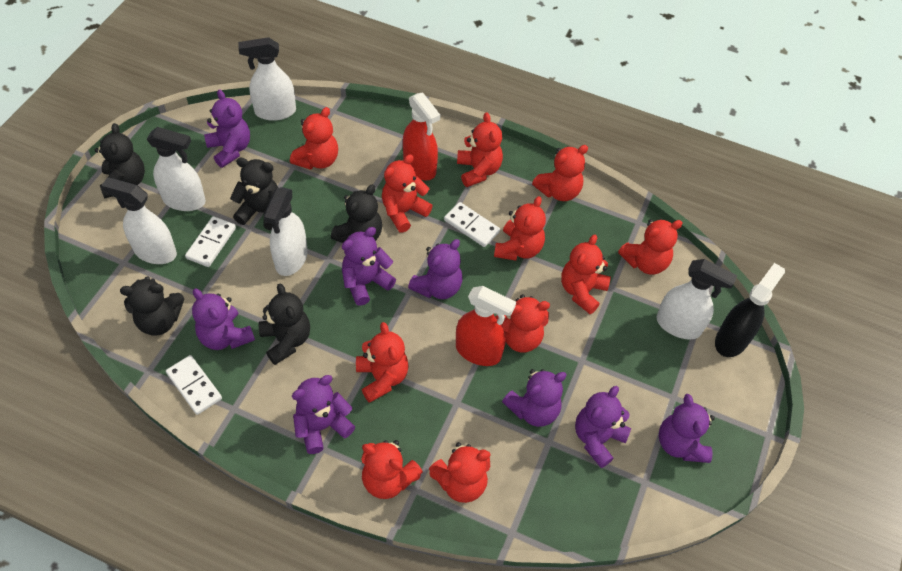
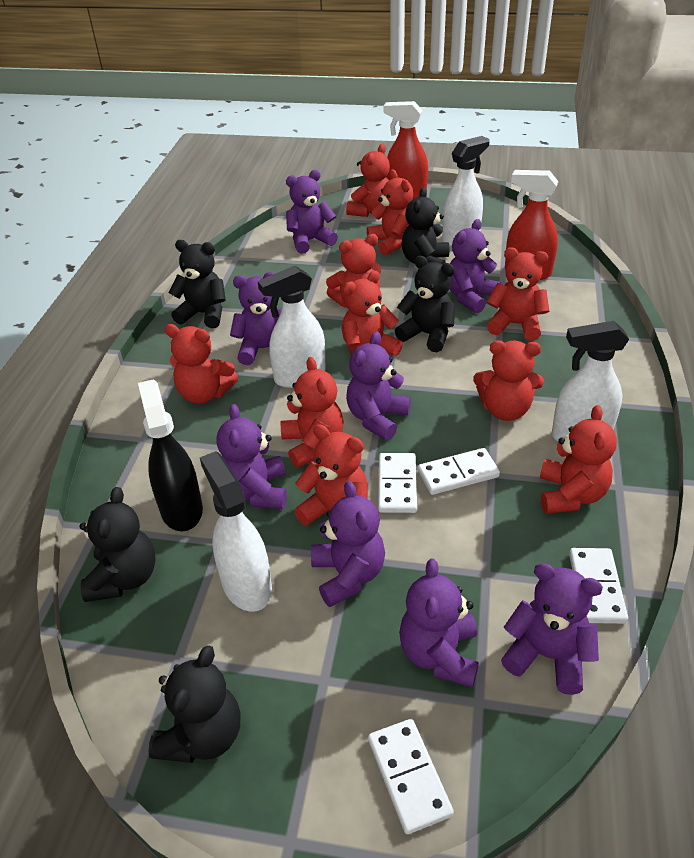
red teddy bear: [290,107,338,170] [356,322,409,403] [361,440,423,499] [382,154,433,233] [429,442,491,503] [457,113,503,187] [494,196,546,261] [495,294,550,353] [532,145,588,201] [561,235,611,314] [618,219,683,275] = 11 -> [165,324,238,404] [281,357,344,468] [294,425,368,526] [326,234,381,308] [342,271,403,356] [346,144,390,217] [367,169,413,255] [473,340,544,421] [487,247,549,341] [540,405,617,514] = 10
white domino: [166,355,222,415] [185,216,236,267] [444,202,500,247] = 3 -> [368,719,454,834] [378,453,417,513] [418,448,500,495] [569,548,628,624] = 4
white spray bottle: [101,177,177,264] [147,127,206,211] [238,37,296,121] [264,187,308,276] [656,259,737,340] = 5 -> [200,451,272,612] [258,266,326,388] [442,136,490,247] [552,321,629,441] = 4

